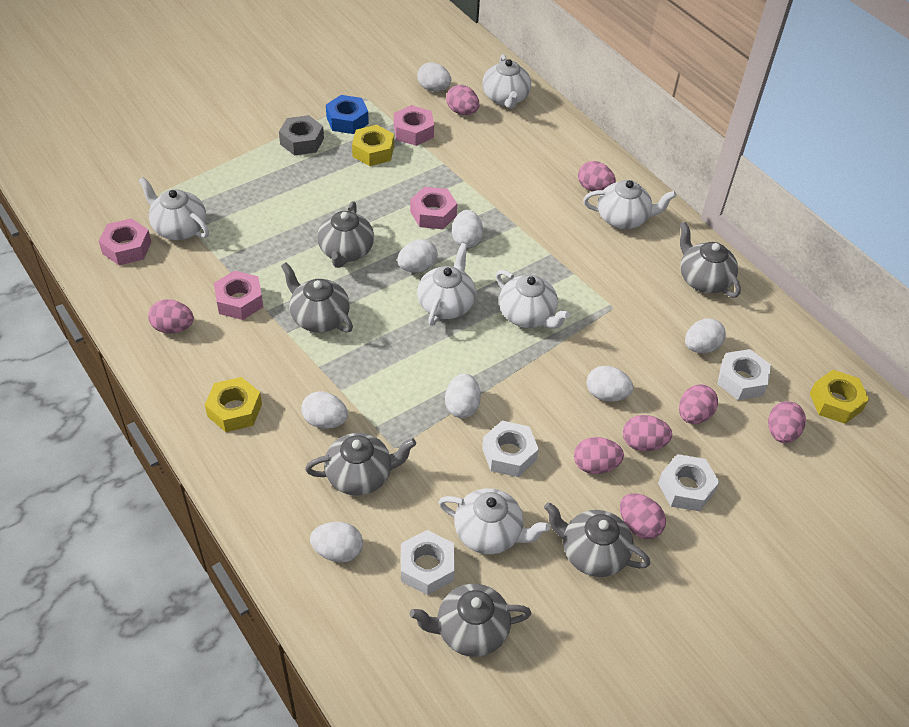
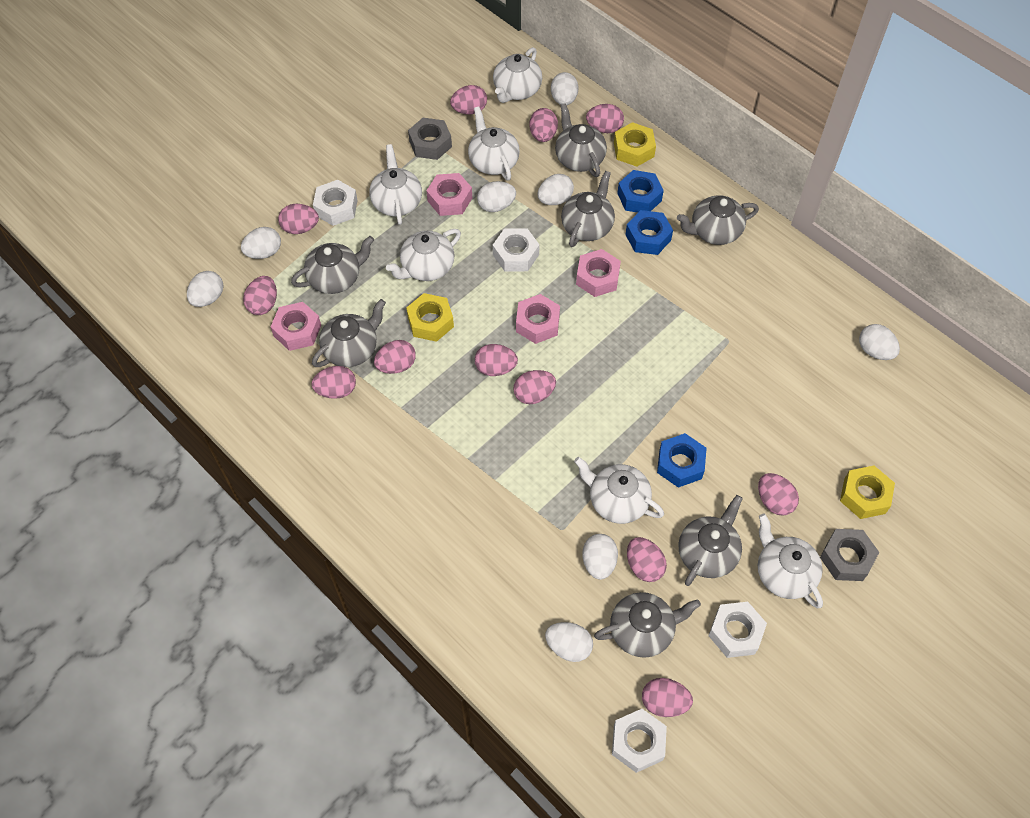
blue nut: [326,95,369,134] = 1 -> [617,170,664,213] [625,210,673,255] [657,433,707,488] = 3
grey nut: [279,115,324,155] = 1 -> [408,118,452,160] [820,529,879,581] = 2
grey teapot: [281,262,353,332] [305,433,416,496] [317,201,374,268] [410,584,531,657] [544,502,650,577] [680,222,741,298] = 6 -> [291,236,374,294] [312,299,386,367] [555,104,607,177] [561,171,615,247] [594,592,701,658] [677,195,759,245] [678,495,743,586] = 7
pink egg: [148,299,194,334] [446,85,479,115] [574,437,624,474] [578,161,616,191] [620,493,666,539] [623,415,672,451] [679,384,718,424] [768,401,806,443] = 8 -> [243,276,277,315] [278,204,319,234] [312,366,356,399] [374,340,416,374] [450,85,487,114] [475,344,518,376] [513,370,556,404] [529,108,558,142] [586,104,624,133] [627,537,667,582] [642,678,693,717] [758,473,799,516] = 12

